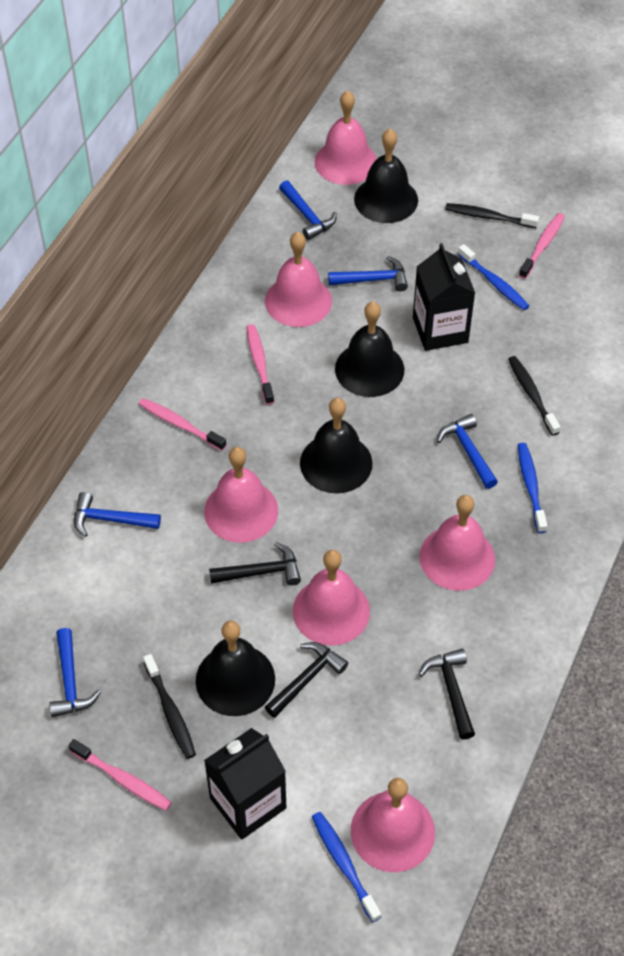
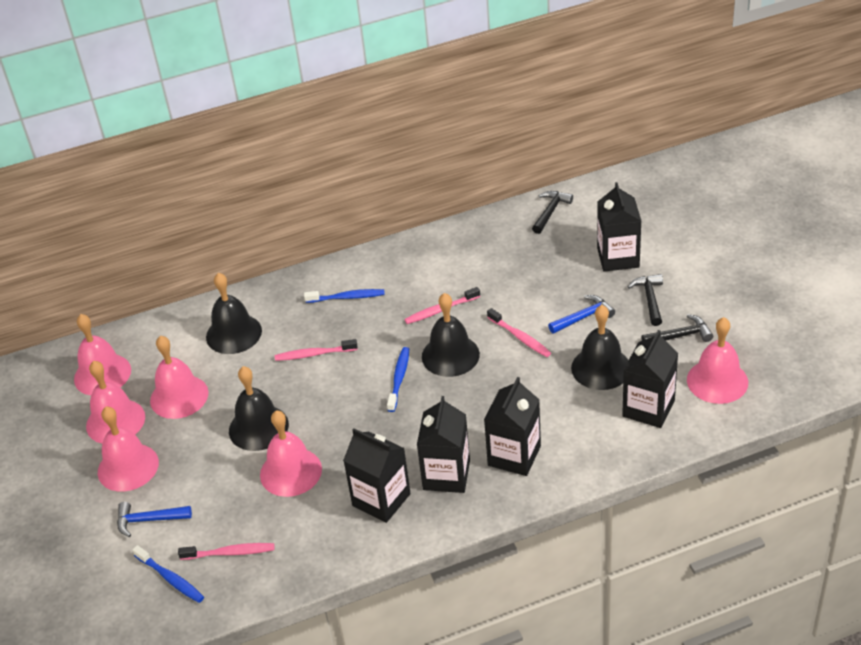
black carton: [204,728,286,840] [413,243,475,351] = 2 -> [343,428,411,523] [417,396,470,493] [484,377,541,476] [597,182,641,272] [622,330,678,428] = 5
black toothbrush: [143,654,196,759] [445,203,539,228] [508,356,560,436] = 3 -> none = 0
blue hammer: [49,628,101,717] [74,492,161,537] [279,180,337,240] [328,256,408,291] [437,414,498,489] = 5 -> [117,502,192,537] [548,295,615,334] = 2

